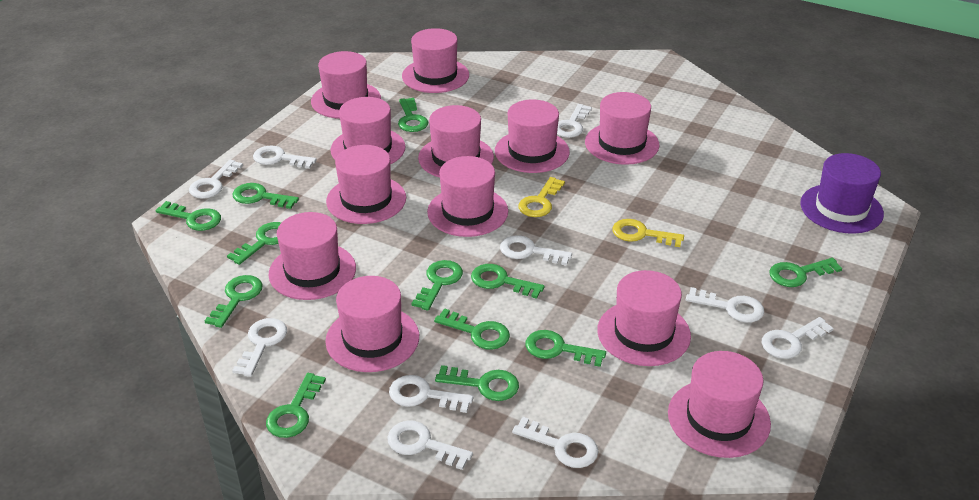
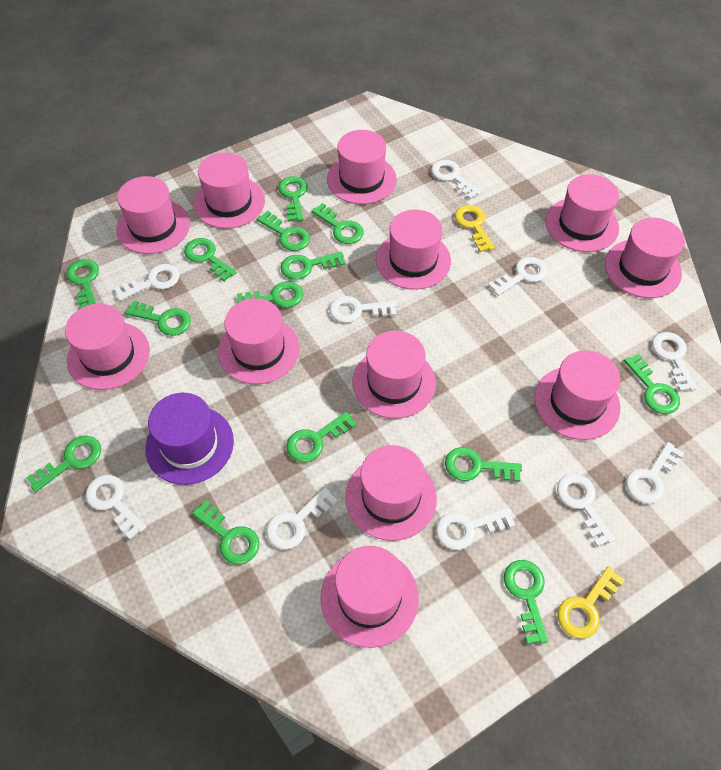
green key: [156,201,221,231] [205,275,263,328] [227,222,281,265] [232,183,299,209] [266,373,326,438] [398,98,428,132] [411,260,463,311] [434,308,510,350] [435,365,519,401] [471,264,545,299] [525,330,606,367] [769,258,842,287] = 12 -> [26,436,101,492] [66,259,99,309] [125,300,191,336] [184,238,236,281] [192,500,260,564] [237,281,303,308] [257,211,310,251] [278,176,308,222] [280,252,345,280] [286,411,357,462] [311,203,364,244] [445,447,522,482] [504,560,548,644] [624,354,680,414] = 14

